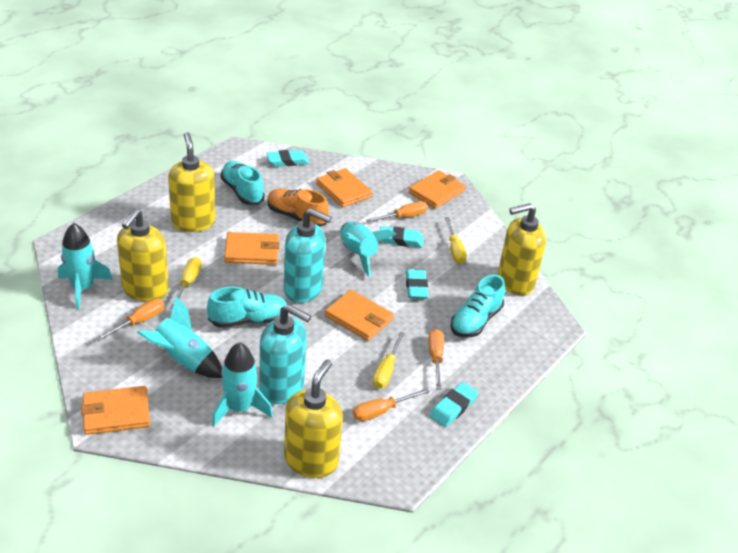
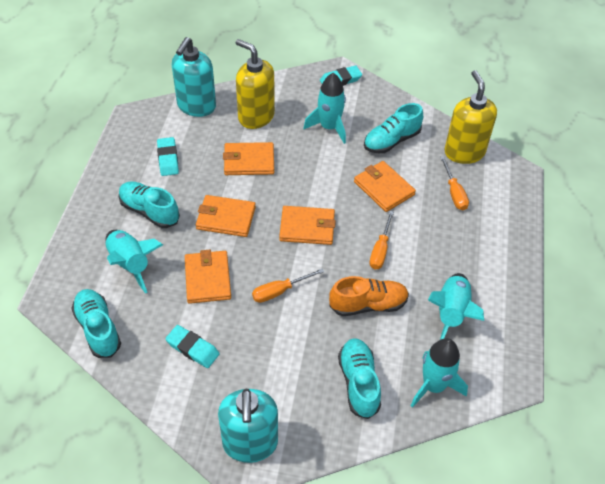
orange screwdriver: [96,298,164,341] [353,388,430,421] [366,201,428,223] [428,329,444,390] = 4 -> [252,269,324,303] [370,211,394,269] [440,156,469,210] = 3
turquoise eraser: [266,150,309,167] [380,226,424,248] [406,269,429,299] [430,382,478,427] = 4 -> [157,137,179,176] [165,325,220,368] [320,65,362,86] = 3
turquoise shoe: [207,287,287,328] [221,161,265,205] [450,275,505,337] = 3 -> [71,289,121,358] [119,182,180,228] [338,338,381,419] [364,103,423,153] = 4
yellow screwdriver: [170,257,202,309] [373,332,405,389] [445,217,467,264] = 3 -> none = 0
yellow soap dispenser: [117,209,169,302] [168,132,215,232] [284,359,343,478] [498,203,546,295] = 4 -> [236,39,275,129] [445,70,497,164] = 2

